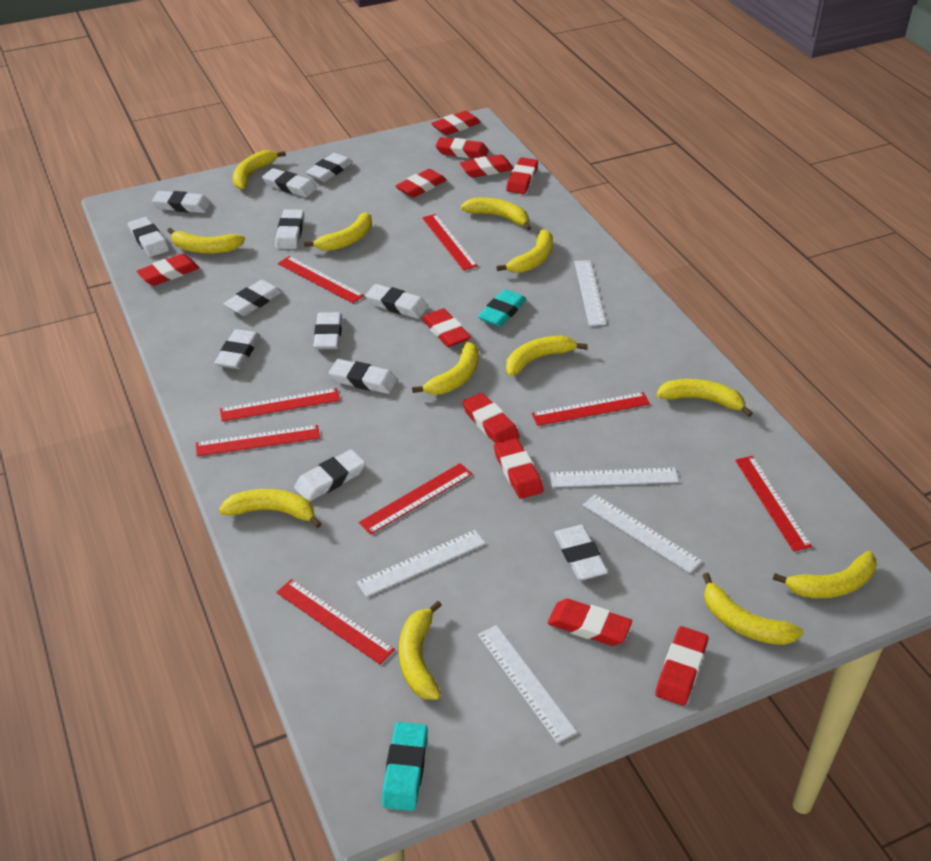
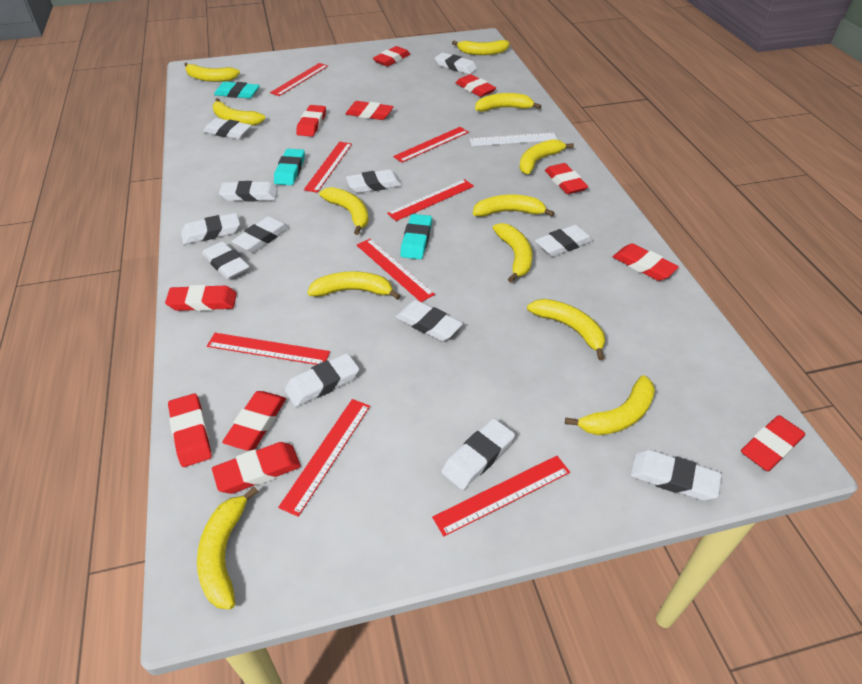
turquoise eraser: [382,722,428,811] [478,289,526,327] = 2 -> [214,82,260,99] [274,149,305,185] [400,214,432,259] = 3
white ruler: [357,530,486,597] [478,625,577,743] [550,468,679,487] [574,260,606,326] [583,494,702,573] = 5 -> [469,133,558,146] = 1

